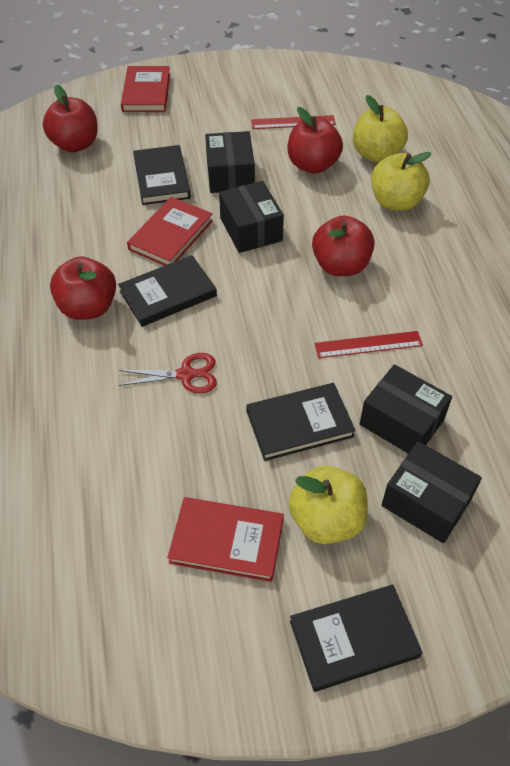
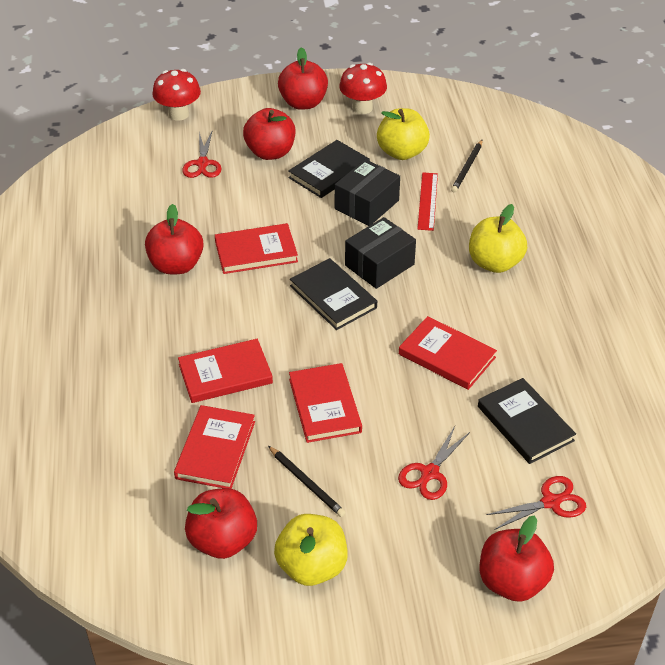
black book: [118,255,217,327] [133,145,191,205] [246,383,356,461] [290,584,422,692] = 4 -> [288,140,370,198] [290,258,377,330] [478,378,576,464] = 3
black box: [205,131,255,193] [219,181,284,253] [360,364,452,454] [382,441,482,543] = 4 -> [335,159,400,226] [345,217,416,289] = 2
black pencil: none = 0 -> [268,446,346,517] [451,140,483,192] = 2
red apple: [43,84,98,152] [50,256,116,320] [288,107,343,174] [312,215,375,276] = 4 -> [145,204,204,274] [185,488,257,559] [243,108,295,160] [278,47,328,110] [480,515,554,602] = 5
red book: [121,66,170,112] [127,197,213,266] [167,497,284,582] = 3 -> [174,405,255,489] [178,339,273,403] [215,223,298,274] [289,363,362,443] [399,316,497,390] = 5
red mushroom: none = 0 -> [152,69,201,121] [339,63,387,114] = 2
red ruler: [251,115,336,129] [314,331,423,358] = 2 -> [417,172,438,231] = 1
red scissors: [119,353,217,393] = 1 -> [182,132,222,178] [398,426,470,500] [486,476,586,530] = 3

